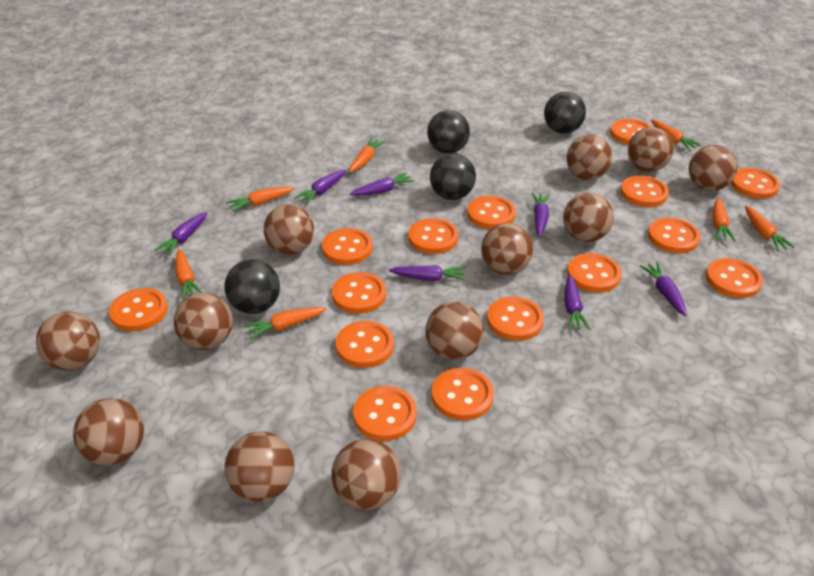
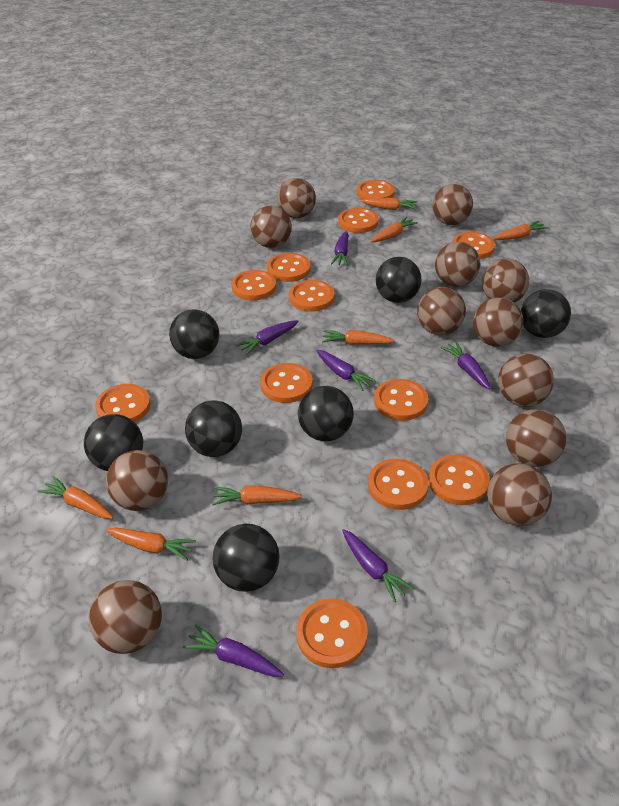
black ball: [224,259,280,314] [427,110,470,154] [430,153,476,200] [544,92,586,134] = 4 -> [84,414,143,471] [169,309,219,359] [185,400,242,457] [213,524,280,592] [298,386,354,441] [376,257,421,303] [521,289,571,338] = 7
orange button: [109,288,168,331] [322,228,373,265] [332,272,386,314] [336,321,394,368] [353,386,417,441] [408,218,458,254] [432,368,494,420] [467,196,516,229] [487,296,544,341] [567,253,622,293] [610,119,651,144] [620,176,669,207] [648,218,701,253] [706,258,763,298] [731,168,780,199] = 15 -> [95,384,151,422] [231,270,276,301] [260,363,312,403] [267,253,310,282] [289,280,335,312] [296,599,368,668] [338,208,378,233] [357,180,395,200] [368,459,429,510] [374,379,428,421] [428,455,490,505] [452,232,495,259] = 12
purple carrot: [154,212,207,256] [294,170,346,204] [350,172,414,196] [389,265,466,281] [532,193,550,236] [564,274,591,330] [640,262,687,316] = 7 -> [182,624,284,677] [236,320,298,355] [316,350,376,391] [331,231,349,266] [342,529,414,603] [440,341,491,390] = 6

